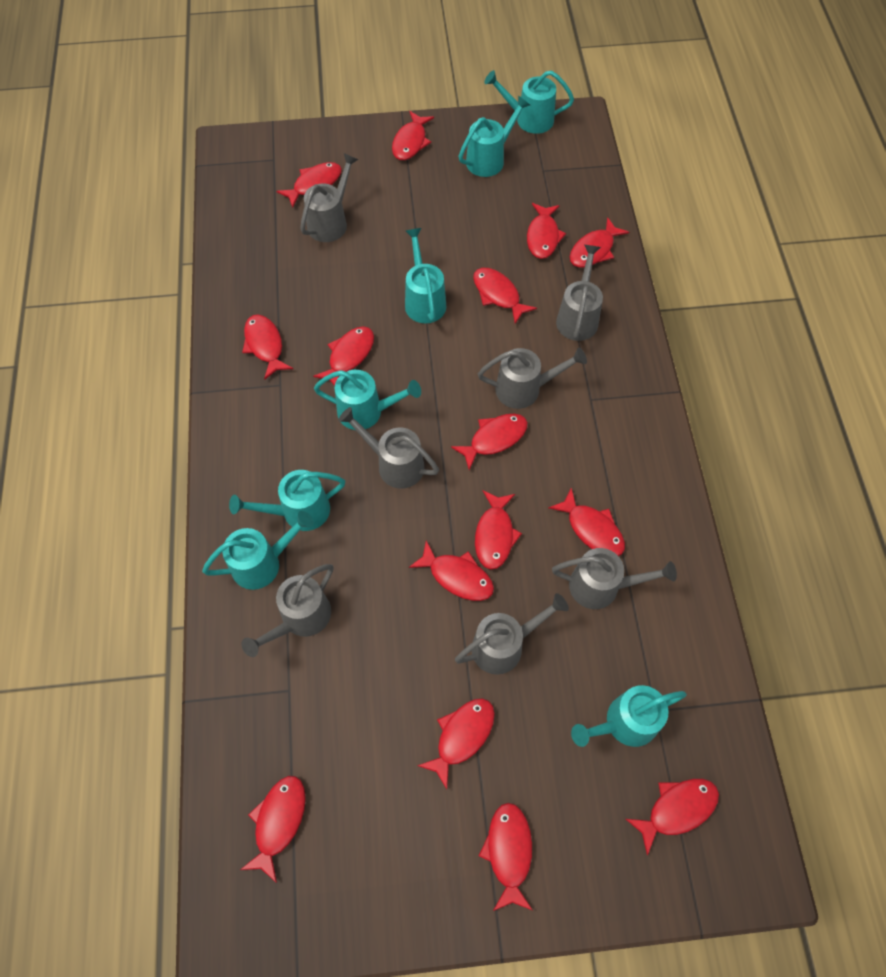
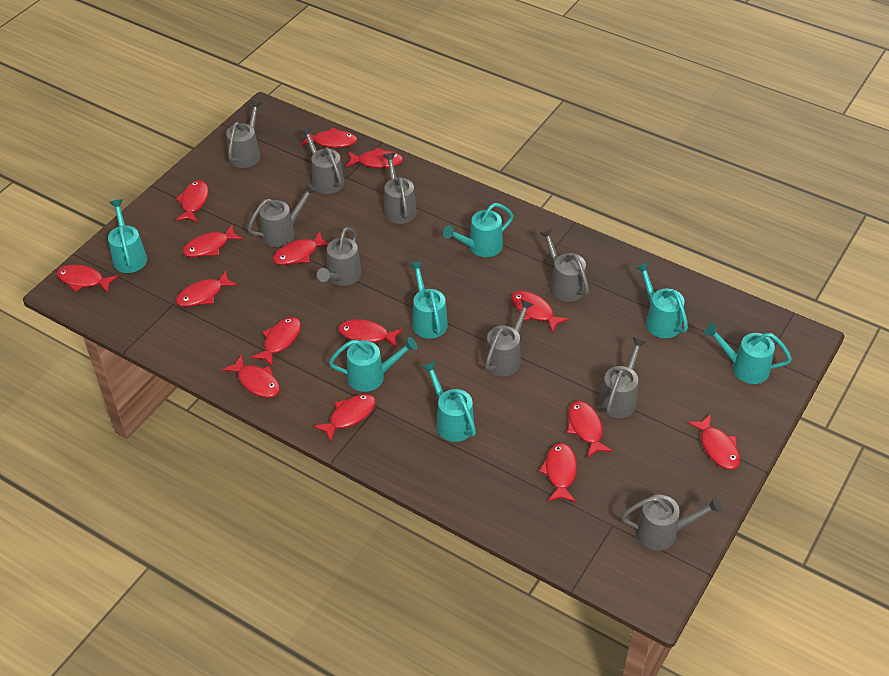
grey watering can: [242,564,333,657] [300,153,358,242] [338,407,439,489] [455,593,569,675] [478,347,587,409] [552,548,677,609] [556,245,603,341] = 7 -> [226,100,262,168] [247,183,317,247] [300,127,344,194] [317,227,362,286] [383,153,417,224] [484,299,534,376] [539,228,589,302] [599,337,646,418] [621,495,722,551] = 9

